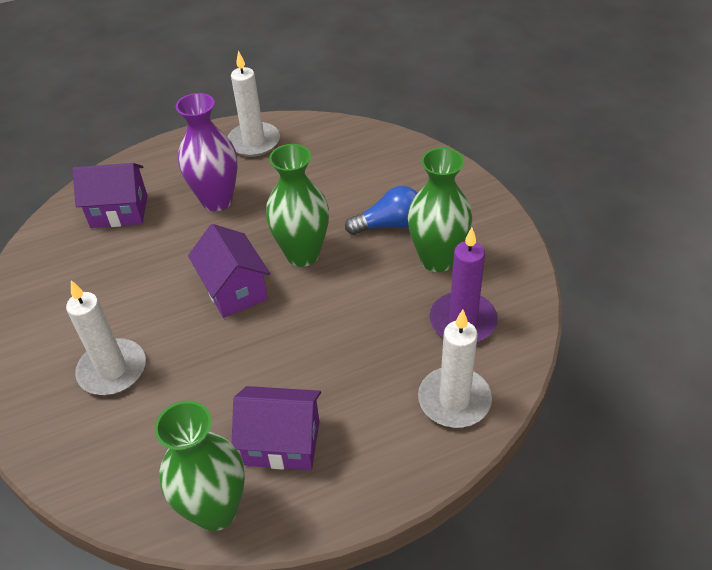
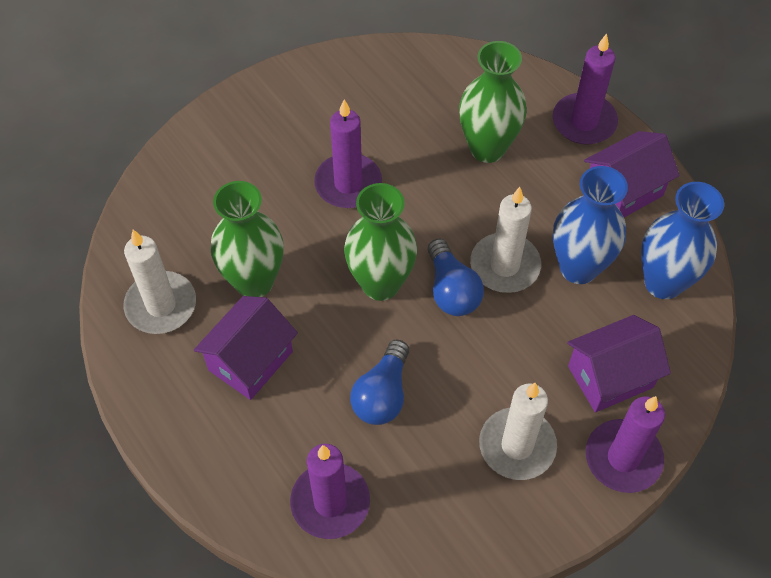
blue light bulb: [345,186,417,235] = 1 -> [350,339,409,425] [428,238,484,316] = 2
blue vase: none = 0 -> [553,166,628,284] [641,182,724,299] = 2
purple candle: [430,228,498,342] = 1 -> [290,444,370,539] [314,100,382,208] [552,34,618,145] [586,396,665,493] = 4
purple vase: [176,93,238,211] = 1 -> none = 0

